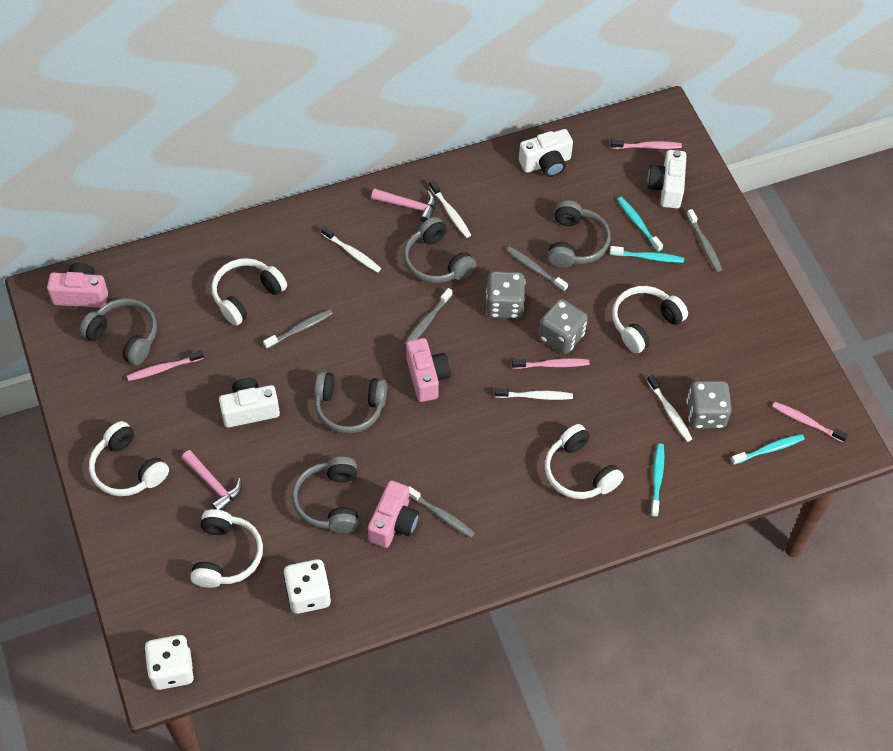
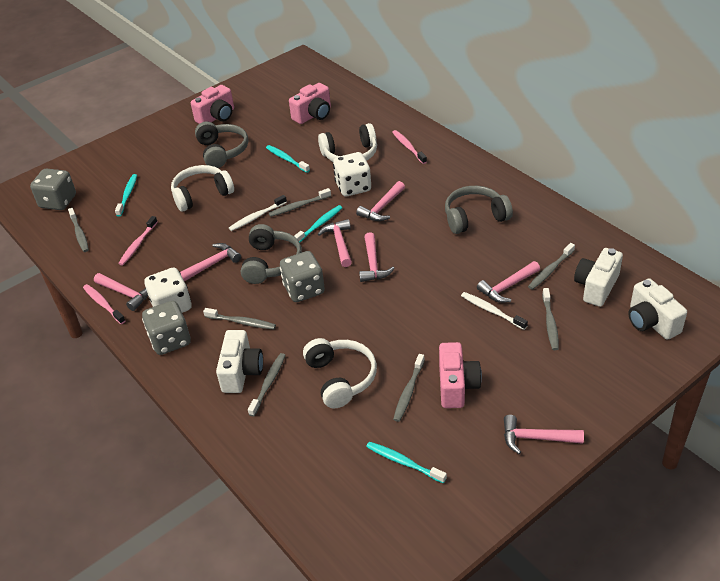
grey headphones: [79,298,157,366] [292,457,359,533] [314,371,388,433] [403,217,476,283] [547,200,611,268] = 5 -> [195,121,248,168] [241,224,302,284] [445,186,513,234] = 3
grey toothbrush: [263,309,333,349] [404,288,453,346] [409,486,475,538] [506,247,568,291] [687,209,722,272] = 5 -> [68,208,89,252] [203,308,276,329] [248,353,286,417] [269,188,331,217] [393,354,425,422] [528,243,575,290] [542,288,559,350] = 7
pink hammer: [182,450,242,510] [371,188,436,223] = 2 -> [94,273,148,311] [180,243,241,282] [318,219,352,267] [356,181,405,221] [359,232,395,282] [477,261,540,303] [504,415,584,454] = 7
pink toothbrush: [127,350,204,381] [512,358,589,369] [611,140,682,149] [772,402,848,443] = 4 -> [83,284,126,324] [118,216,158,265] [392,130,427,164] = 3
white headphones: [89,421,169,496] [190,509,263,588] [212,258,287,326] [545,424,624,499] [612,286,688,353] = 5 -> [171,165,234,212] [303,338,377,408] [318,123,377,162] = 3
white toothbrush: [321,226,381,272] [429,180,471,238] [495,388,573,400] [647,375,692,442] = 4 -> [229,195,287,231] [461,292,528,330] = 2

